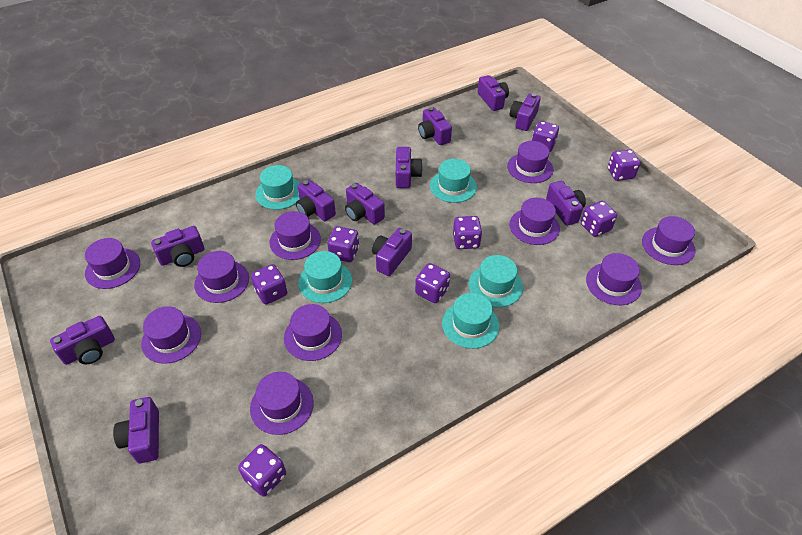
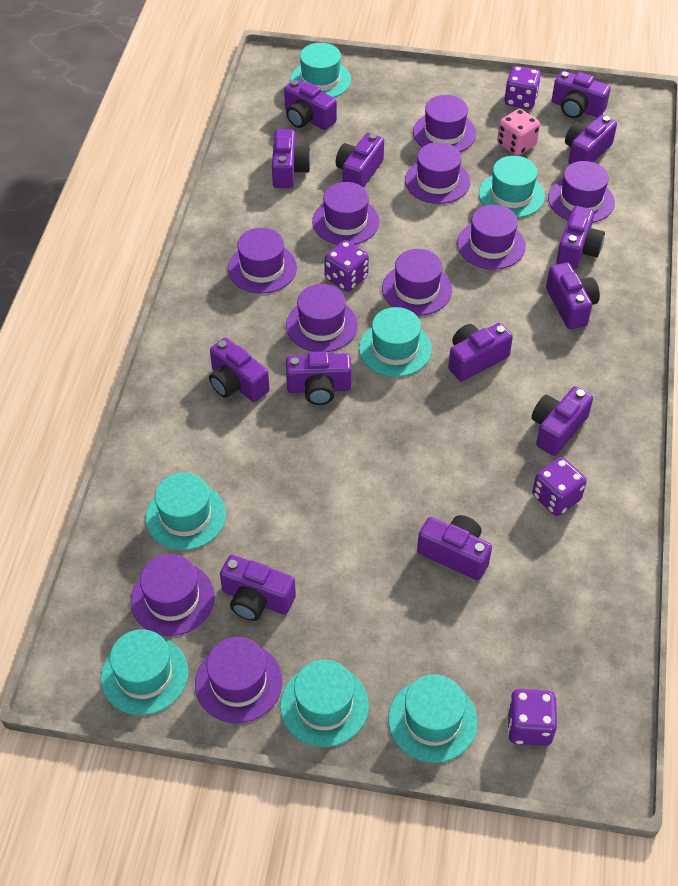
pink dice: none = 0 -> [497,109,540,156] = 1
purple camera: [50,316,115,365] [113,397,159,463] [151,226,204,267] [296,179,336,221] [345,183,385,225] [372,228,412,276] [396,147,423,188] [418,107,452,145] [478,75,509,111] [510,94,541,131] [546,181,586,226] = 11 -> [209,338,270,402] [220,555,296,621] [272,129,311,188] [284,79,337,130] [286,351,352,405] [336,133,384,188] [417,515,492,580] [448,323,513,382] [532,386,593,456] [546,263,600,329] [552,71,611,118] [556,206,605,270] [565,115,617,164] = 13
purple dice: [238,444,286,497] [251,264,287,304] [327,226,359,262] [415,263,450,303] [453,216,482,249] [532,121,559,152] [581,201,617,237] [608,150,640,181] = 8 -> [324,240,369,292] [504,66,541,109] [507,689,557,746] [532,457,587,516] = 4
turquoise hat: [255,165,300,210] [298,251,352,303] [430,159,477,203] [442,293,499,349] [468,255,523,307] = 5 -> [101,629,188,715] [146,472,226,550] [280,660,369,747] [290,43,351,98] [359,307,432,377] [388,674,478,763] [479,156,545,218] = 7

